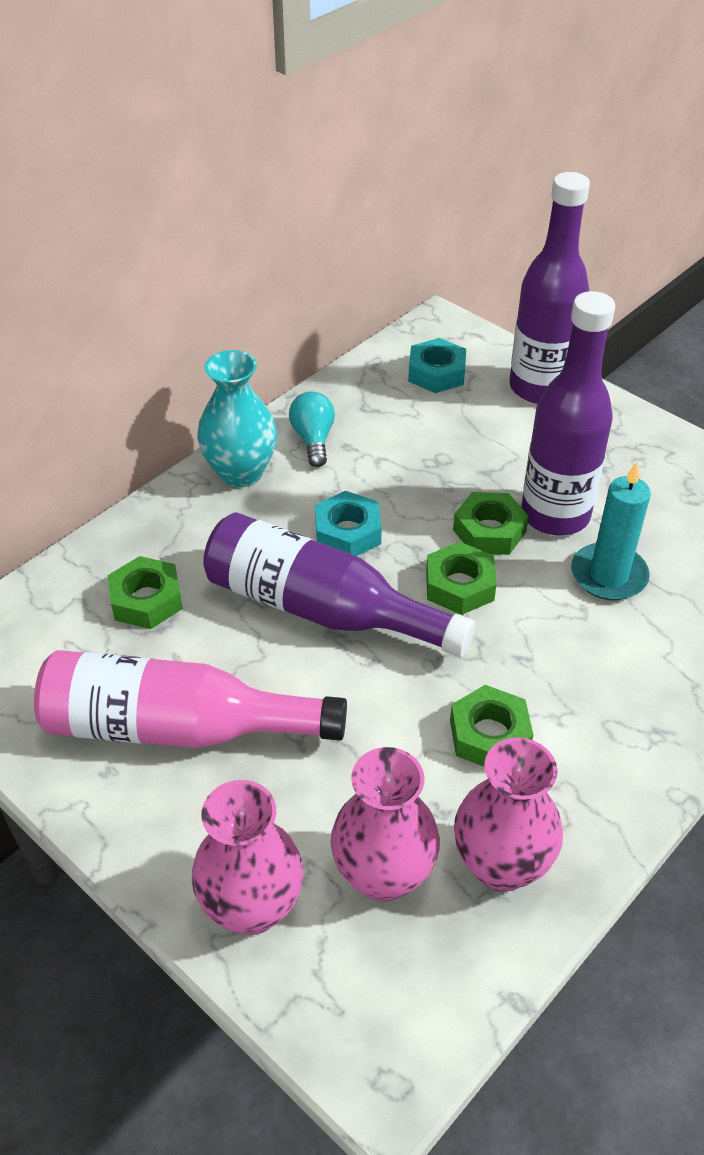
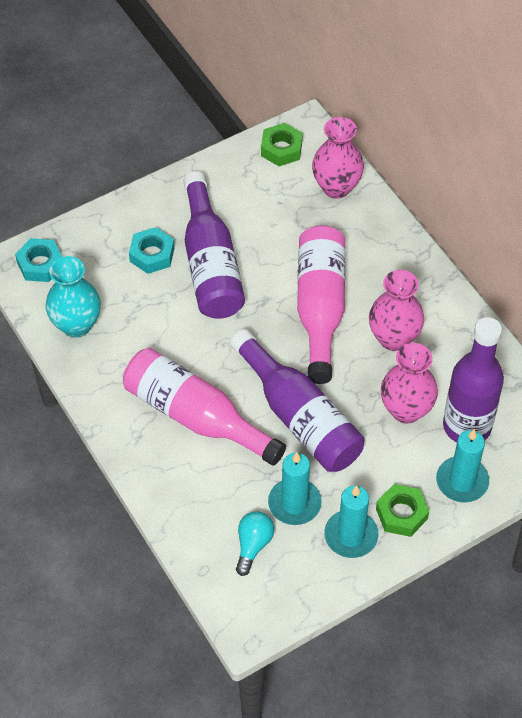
green nut: [108,556,183,629] [426,542,497,615] [450,685,533,767] [453,492,529,555] = 4 -> [261,123,303,166] [376,484,429,537] = 2
pink bottle: [34,650,347,748] = 1 -> [123,348,286,466] [297,225,346,384] = 2
turquoise candle: [571,462,651,600] = 1 -> [268,452,322,525] [324,485,378,558] [436,429,489,503] = 3

